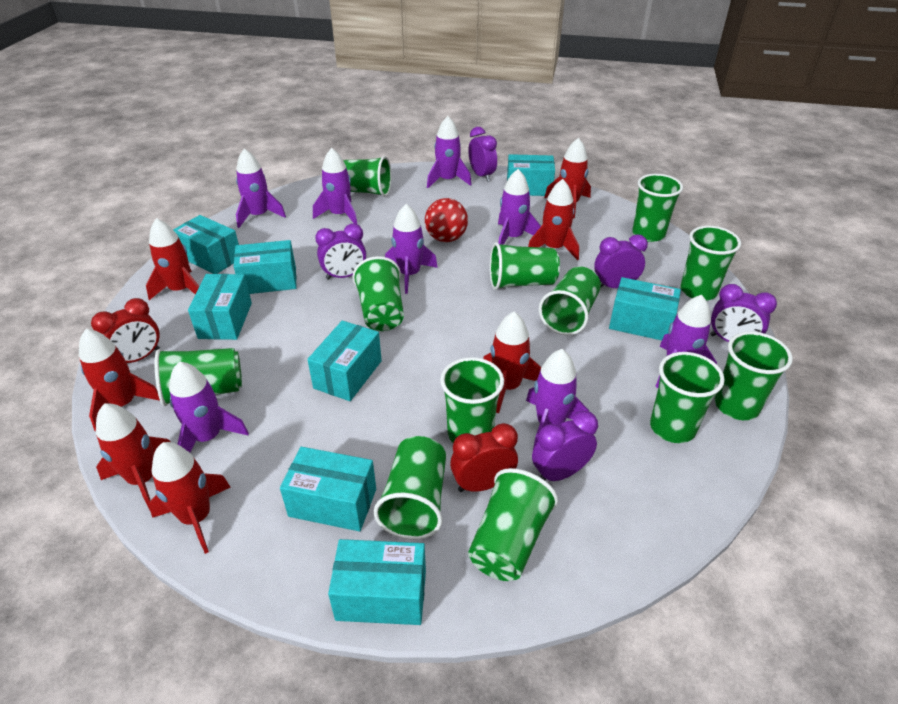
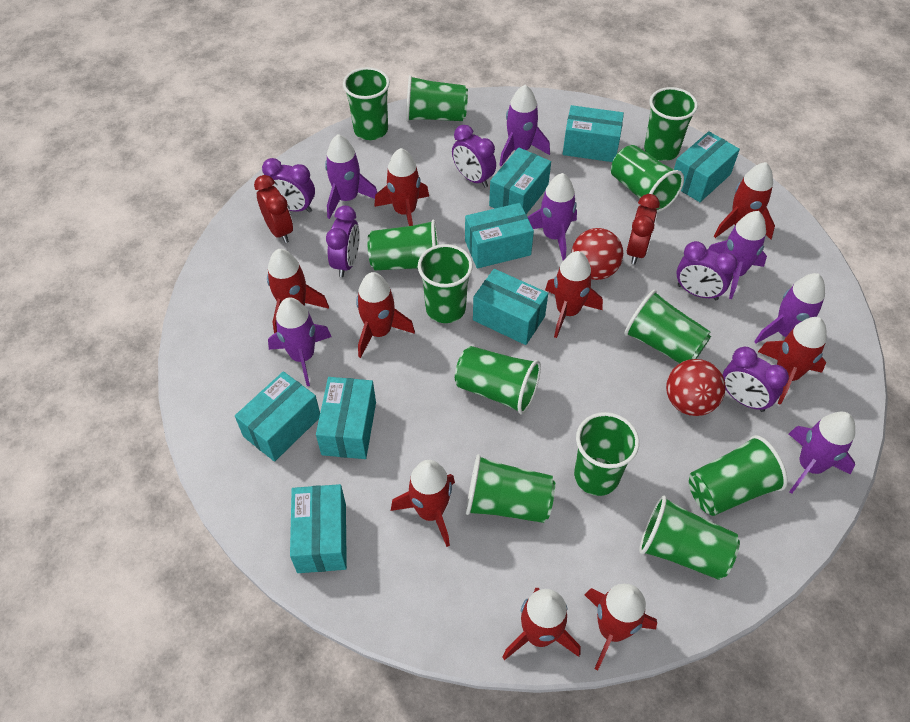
purple rocket: [169,361,249,452] [236,148,286,228] [313,148,357,224] [385,204,438,294] [427,116,472,188] [498,169,541,245] [526,349,589,450] [655,295,717,388] = 8 -> [268,297,331,386] [325,134,377,219] [499,85,550,166] [528,173,577,261] [708,211,767,299] [754,273,825,344] [789,411,855,494] = 7
red ball: [425,198,468,242] = 1 -> [571,228,623,280] [666,359,726,416] = 2
red rocket: [79,329,160,431] [96,403,170,510] [146,218,199,300] [149,442,231,554] [483,312,541,413] [528,179,579,260] [544,138,591,218] = 7 -> [267,249,329,334] [356,272,415,358] [374,148,429,226] [391,460,455,547] [502,588,581,660] [545,251,603,338] [585,584,657,670] [714,162,775,239] [758,317,827,405] = 9

